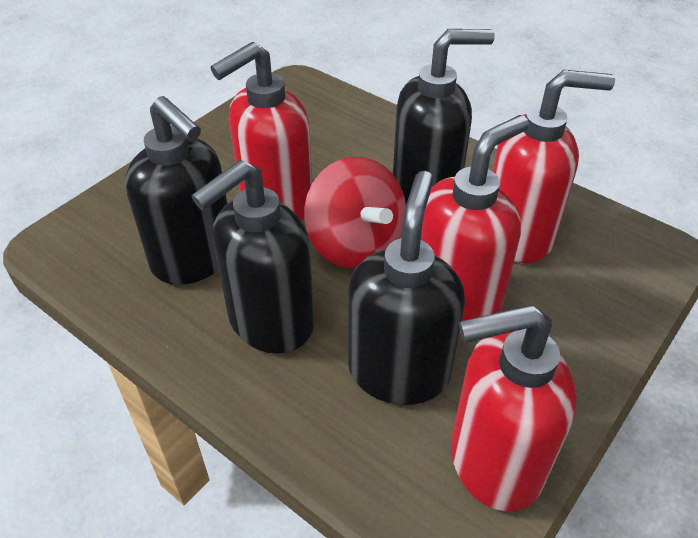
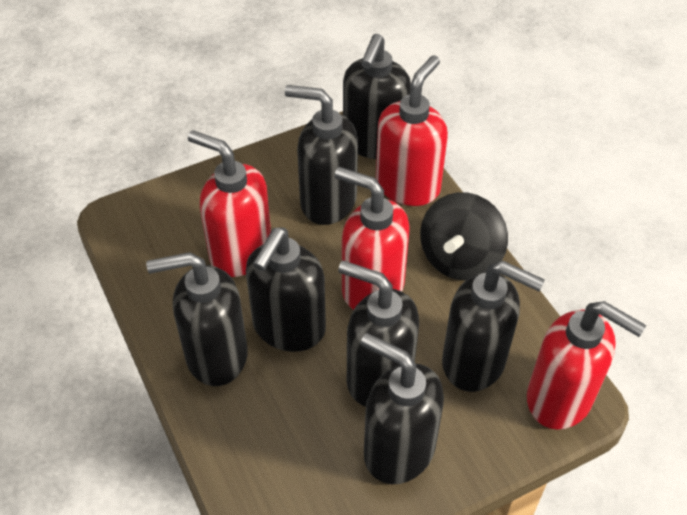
black soap dispenser: [125,96,227,285] [191,160,315,354] [348,171,465,405] [393,29,495,204] = 4 -> [146,252,248,386] [246,228,326,352] [285,85,358,225] [338,260,419,407] [343,34,411,159] [361,333,444,484] [442,261,545,392] = 7
black spinning top: none = 0 -> [420,192,508,281] = 1
red spinning top: [304,157,406,269] = 1 -> none = 0

